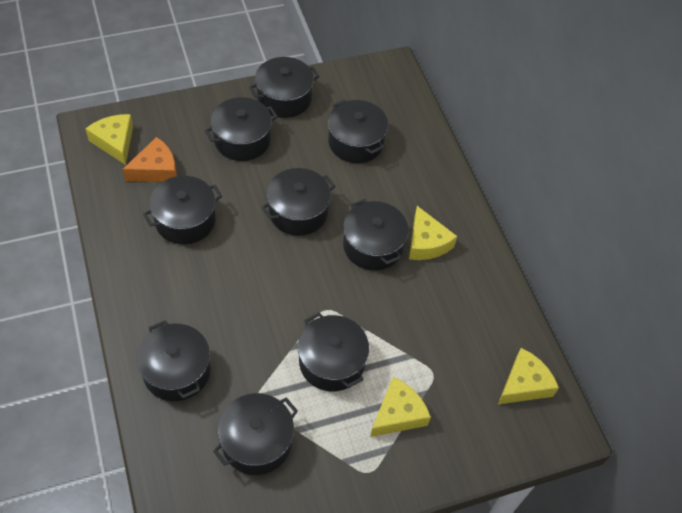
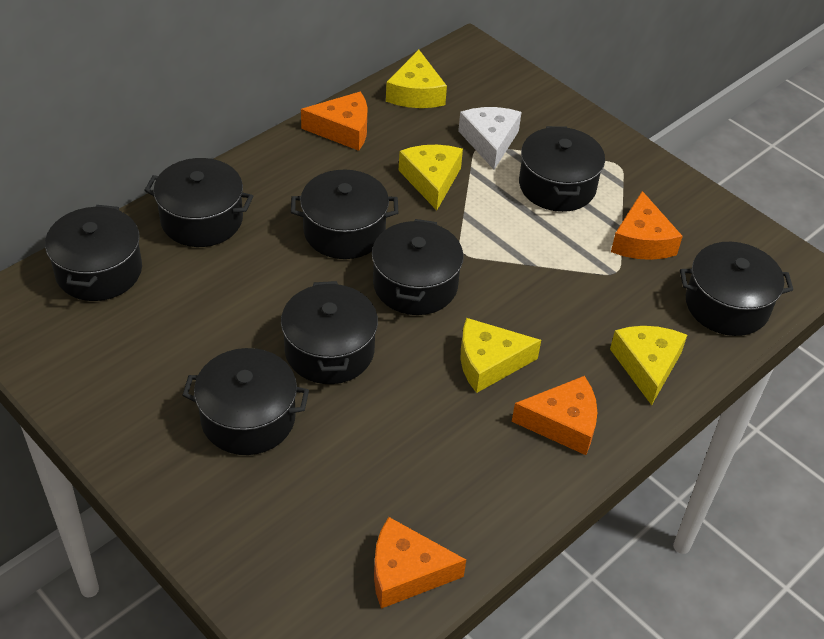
black pot: [136,320,211,401] [143,176,222,244] [204,97,278,161] [213,393,298,475] [249,57,320,118] [261,168,335,236] [298,313,369,392] [328,99,388,163] [343,199,408,271] = 9 -> [45,205,142,301] [144,158,253,247] [182,348,309,455] [281,281,378,384] [291,169,398,259] [372,219,464,315] [519,126,605,212] [680,242,793,336] = 8
orange cheese: [123,137,177,182] = 1 -> [301,91,368,151] [374,517,466,609] [512,376,598,455] [611,191,683,260] = 4
white cheese: none = 0 -> [458,107,522,170] = 1

